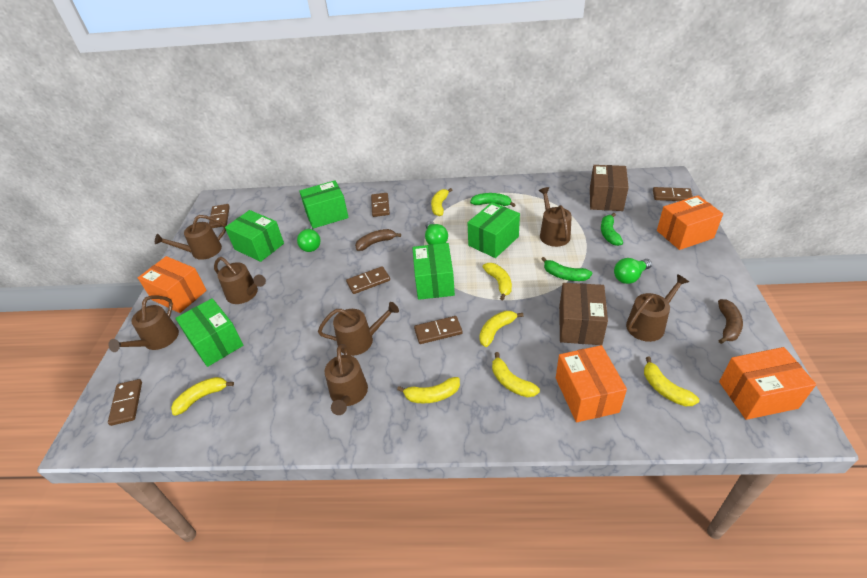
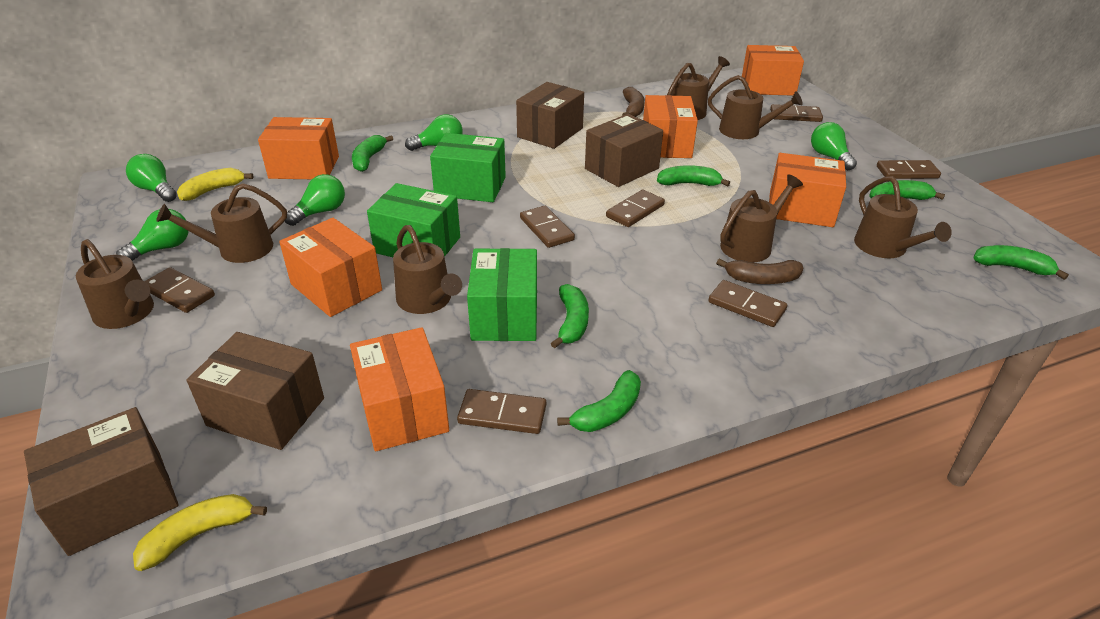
brown box: [559,283,608,345] [590,165,629,211] = 2 -> [24,407,179,556] [186,332,324,450] [516,82,584,149] [585,114,663,187] = 4
brown domino: [108,379,142,426] [209,204,230,228] [346,266,390,294] [371,193,390,217] [414,316,462,344] [653,187,693,201] = 6 -> [144,267,215,313] [457,389,546,434] [520,206,575,248] [606,190,665,227] [708,280,787,327] [770,104,823,122] [877,160,941,179] = 7
green banana: [470,193,516,207] [542,257,592,281] [601,213,623,246] = 3 -> [352,135,393,172] [551,284,589,348] [557,370,641,432] [657,165,730,187] [869,180,945,200] [974,245,1069,280] = 6
green box: [175,298,243,367] [225,210,284,262] [299,180,349,229] [412,243,455,300] [468,202,520,258] = 5 -> [367,183,460,257] [430,133,506,202] [467,248,537,341] = 3
green light bulb: [297,226,320,252] [425,221,448,245] [614,258,652,284] = 3 -> [116,209,189,261] [126,154,177,202] [285,174,345,226] [405,114,463,151] [811,122,857,170] = 5
orange box: [138,256,207,313] [556,345,627,422] [657,195,723,250] [719,347,816,420] = 4 -> [258,117,339,179] [279,218,382,317] [350,327,449,451] [643,95,698,158] [742,45,804,96] [769,153,846,227] = 6
yellow banana: [171,377,234,416] [397,377,460,403] [431,188,453,216] [479,311,523,347] [483,263,512,300] [492,352,540,397] [644,357,699,406] = 7 -> [133,494,267,571] [177,168,254,201] = 2

